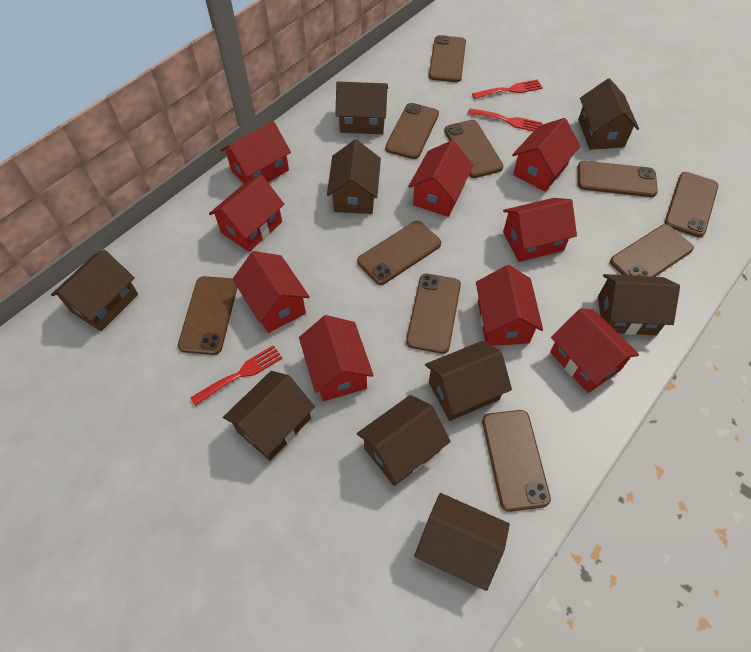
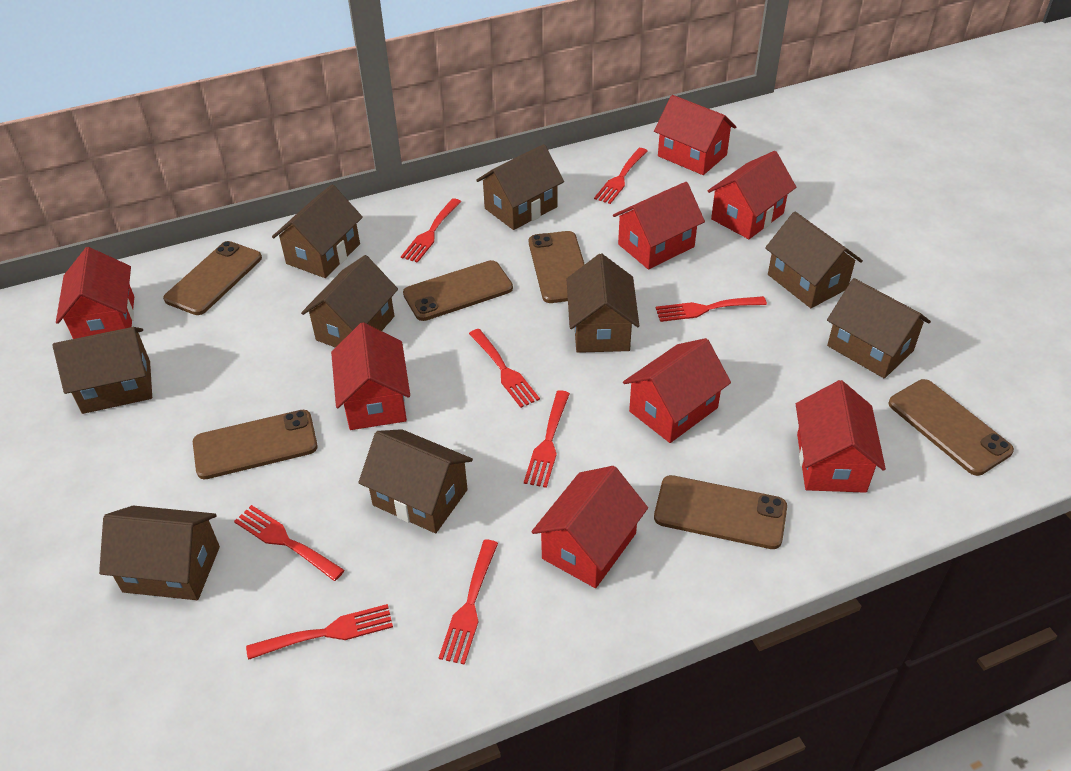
brown phone: [178,276,237,355] [357,221,441,285] [385,103,439,159] [406,274,461,354] [429,35,466,82] [444,120,503,178] [482,410,551,512] [578,161,658,197] [610,224,694,277] [665,172,719,237] = 10 -> [163,241,262,315] [193,410,318,479] [403,260,513,321] [529,231,585,303] [654,475,787,549] [888,379,1014,476] = 6
red fork: [191,345,283,406] [468,108,543,131] [472,79,543,99] = 3 -> [234,505,345,581] [246,604,393,660] [401,198,461,263] [439,540,498,665] [469,329,540,408] [524,390,570,488] [594,148,647,204] [656,296,767,322] = 8
red house: [209,175,284,252] [221,121,291,184] [232,251,310,333] [299,315,374,401] [408,140,474,217] [476,265,543,346] [503,198,577,262] [512,118,581,192] [550,308,639,393] = 9 -> [56,247,134,339] [331,322,410,430] [531,466,648,588] [613,182,705,269] [623,338,731,443] [654,95,737,175] [708,151,796,239] [796,380,886,493] = 8

